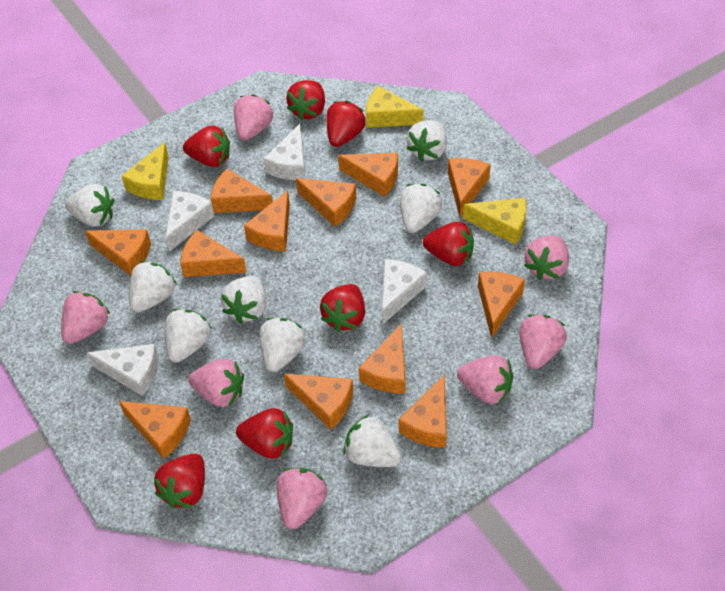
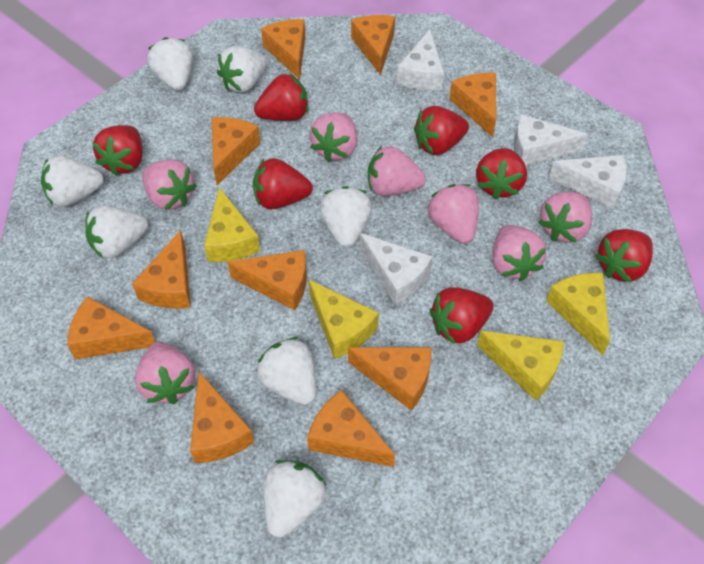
orange cheese: [85,229,151,276] [119,401,191,459] [180,230,247,277] [211,169,273,213] [244,190,290,251] [284,374,353,430] [296,178,356,227] [338,153,398,197] [359,324,405,394] [399,374,447,448] [448,158,491,217] [478,272,525,339] = 12 -> [67,296,155,359] [132,230,191,308] [190,372,254,463] [212,117,260,185] [228,250,307,310] [261,19,305,79] [307,390,395,467] [348,347,432,411] [351,15,395,75] [449,73,496,137] = 10
white strawberry: [65,184,114,227] [129,261,176,313] [165,309,211,363] [221,276,266,324] [259,318,306,372] [343,414,401,467] [400,184,442,233] [407,120,447,162] = 8 -> [41,156,104,207] [85,206,148,258] [147,37,193,91] [217,46,267,93] [256,337,316,405] [264,460,327,537] [320,186,372,248] = 7
yellow cheese: [122,142,169,200] [366,86,424,128] [463,198,526,245] = 3 -> [204,187,260,262] [309,280,379,359] [477,331,564,401] [546,273,610,355] = 4

